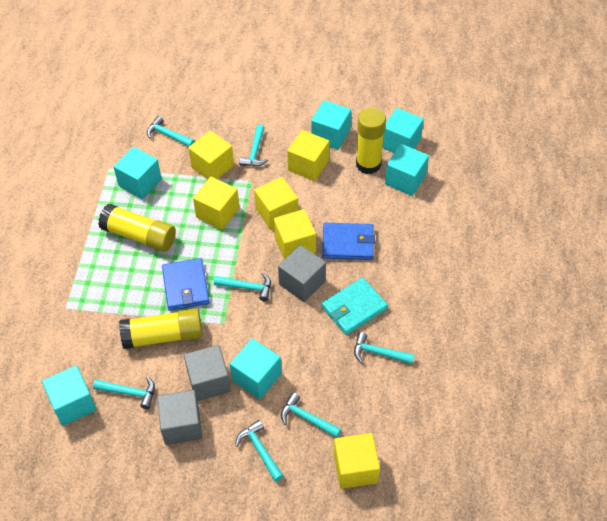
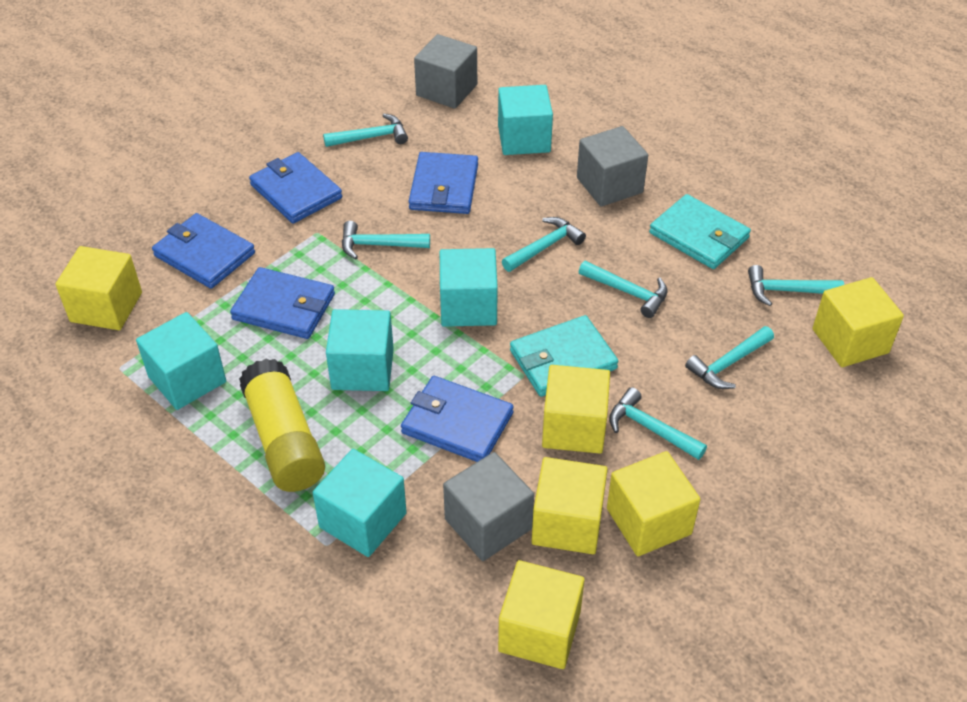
blue wallet: [162,258,210,311] [322,223,375,260] = 2 -> [152,213,255,289] [230,267,335,339] [249,152,342,224] [401,376,514,462] [409,152,478,214] = 5
turquoise cube: [42,365,97,426] [113,147,162,199] [230,338,282,399] [311,100,351,150] [382,108,424,153] [385,144,429,196] = 6 -> [136,312,226,410] [313,449,407,557] [326,309,394,391] [440,248,498,327] [498,85,553,155] = 5
turquoise wallet: [322,277,388,335] = 1 -> [510,315,618,397] [649,194,751,269] = 2
yellow glue stick: [98,204,176,252] [119,308,203,349] [356,108,386,174] = 3 -> [239,359,325,492] = 1

